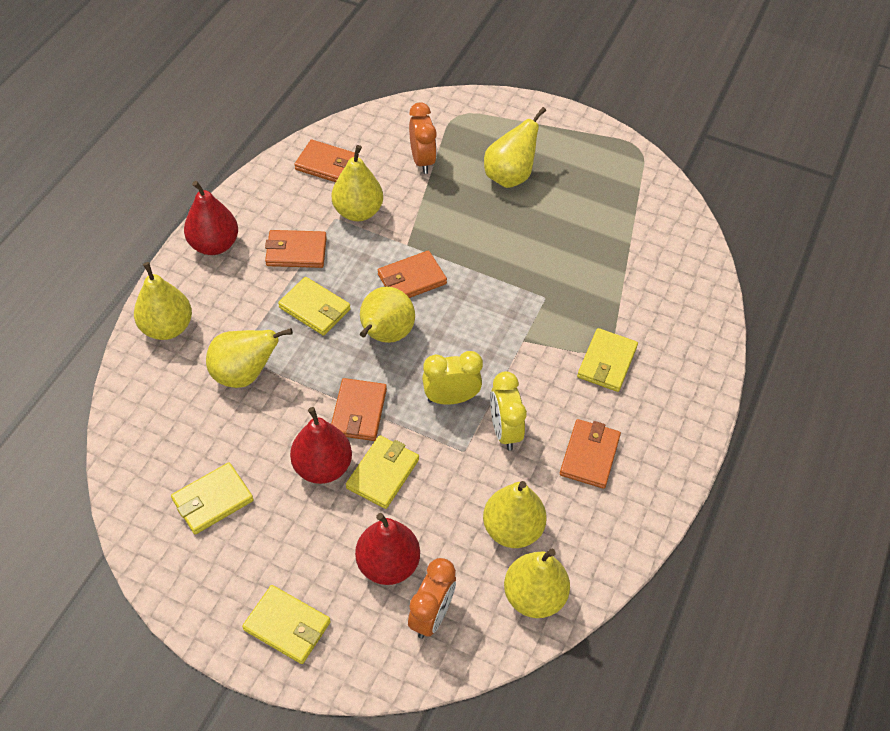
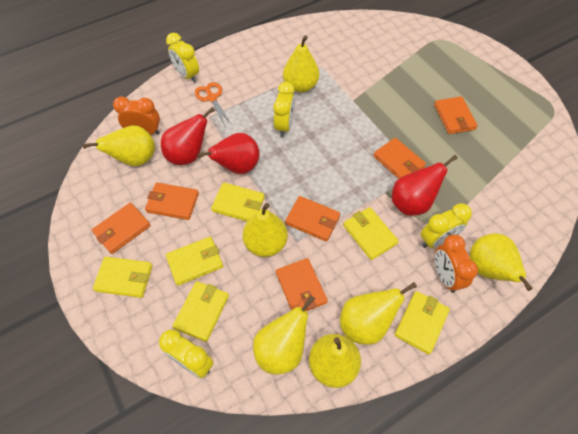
orange scissors: none = 0 -> [195,82,232,126] = 1
orange wallet: [265,230,327,268] [294,139,359,182] [331,378,387,441] [378,251,447,298] [560,419,621,489] = 5 -> [92,203,151,254] [145,183,199,220] [276,258,328,311] [285,196,340,242] [373,138,426,179] [434,96,478,134] = 6
yellow clock: [422,351,483,405] [490,371,527,451] = 2 -> [159,330,214,378] [166,33,199,83] [273,82,295,137] [421,203,472,248] = 4
yellow wallet: [171,462,254,534] [242,585,331,664] [278,277,351,336] [346,435,419,509] [577,328,638,392] = 5 -> [93,257,153,298] [166,237,223,286] [172,281,229,342] [211,182,265,222] [343,207,399,260] [394,291,450,355] = 6

